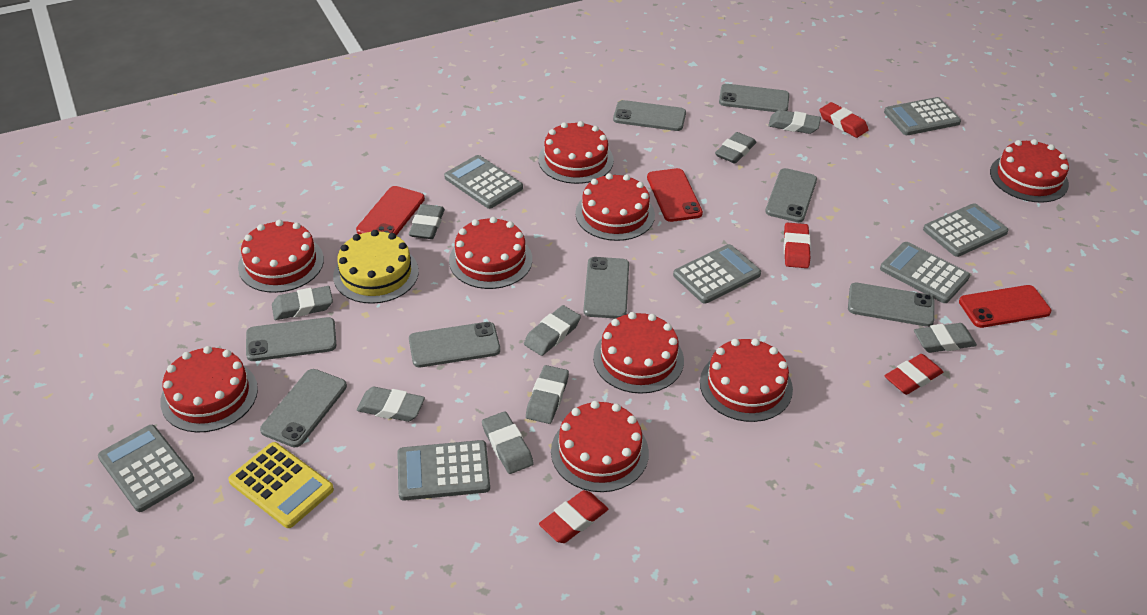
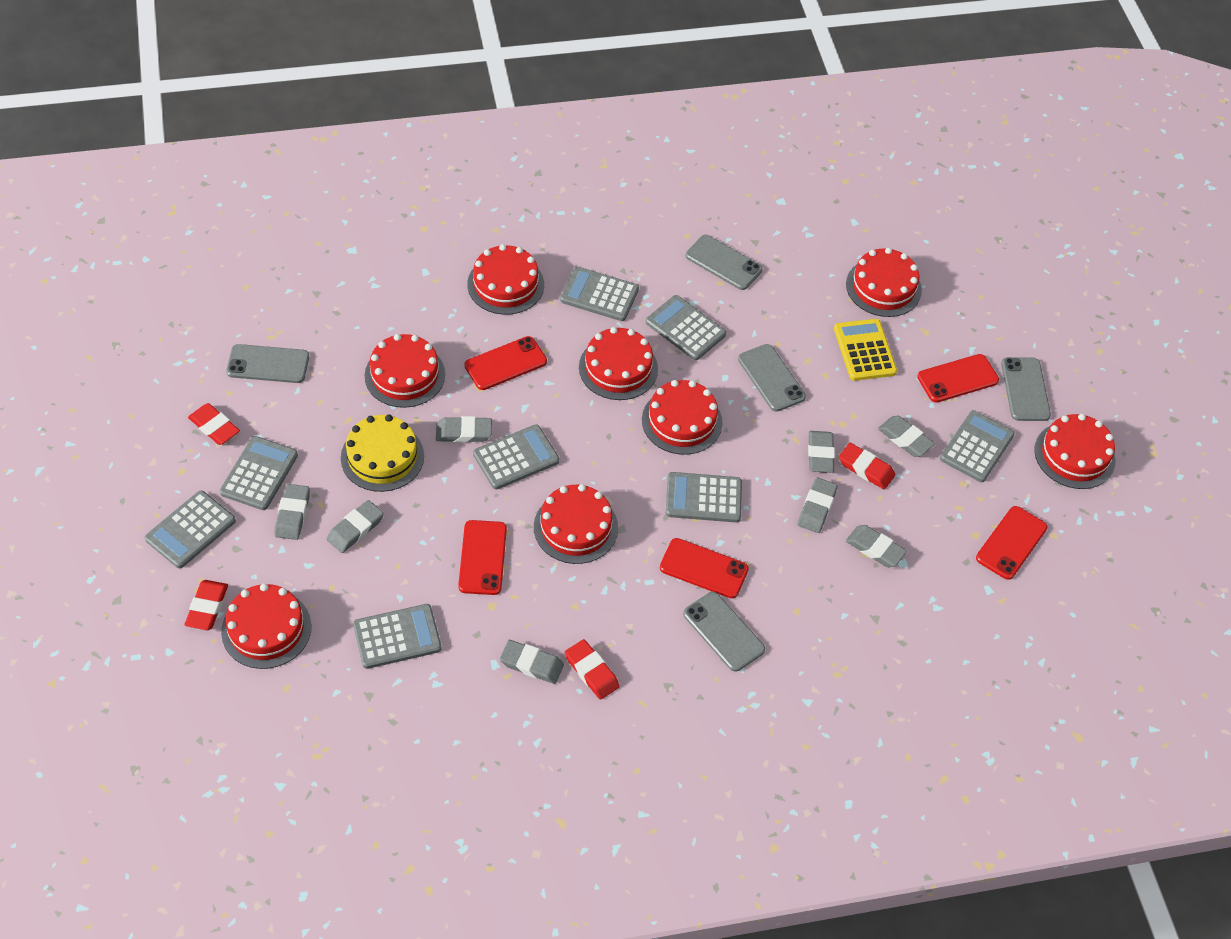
grey calculator: [98,425,194,512] [397,440,490,500] [444,155,523,209] [673,244,761,304] [880,242,970,303] [884,97,961,135] [923,203,1009,257] = 7 -> [145,491,236,568] [220,436,298,510] [353,604,441,669] [473,424,559,489] [560,267,639,321] [646,295,726,360] [666,472,742,522] [940,410,1015,482] = 8
grey eraser: [272,286,333,320] [357,387,425,422] [409,204,445,239] [482,411,534,474] [524,305,581,356] [526,365,569,424] [715,132,756,164] [768,110,821,134] [914,323,977,353] = 9 -> [274,484,310,540] [327,500,384,553] [436,416,492,443] [500,640,564,684] [797,477,838,533] [808,431,835,473] [846,525,907,567] [878,416,935,457] = 8
grey phone: [246,317,336,361] [260,369,347,447] [409,322,500,367] [583,257,629,318] [613,100,686,131] [719,84,789,112] [765,168,817,222] [848,283,935,327] = 8 -> [226,344,309,383] [683,592,765,672] [686,235,762,290] [738,344,806,412] [1001,357,1051,421] = 5
red cake: [160,346,258,432] [238,220,324,293] [449,217,532,289] [538,121,614,184] [551,401,649,492] [575,173,655,241] [593,312,684,394] [700,338,793,422] [990,139,1069,203] = 9 -> [221,583,311,669] [365,334,445,408] [467,244,544,315] [534,484,618,564] [579,327,658,400] [642,380,723,455] [846,248,922,317] [1034,414,1116,489] = 8
red phone: [356,186,425,236] [647,168,703,222] [959,285,1051,328] = 3 -> [458,520,507,595] [464,336,547,390] [660,538,749,598] [917,354,999,402] [976,506,1048,580] = 5

